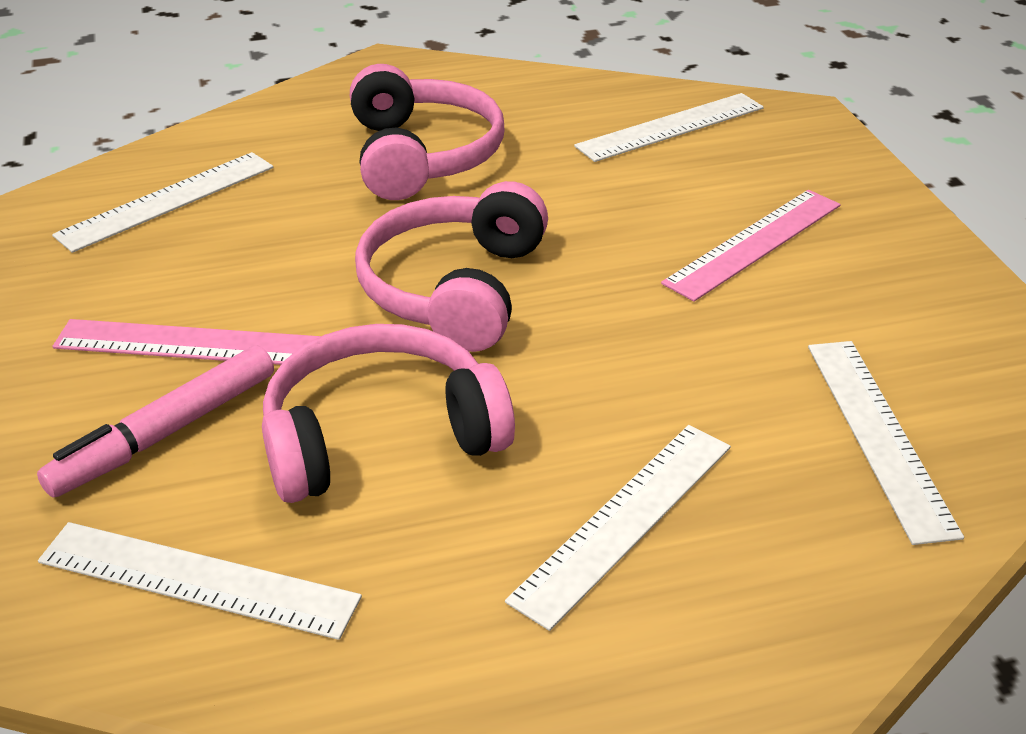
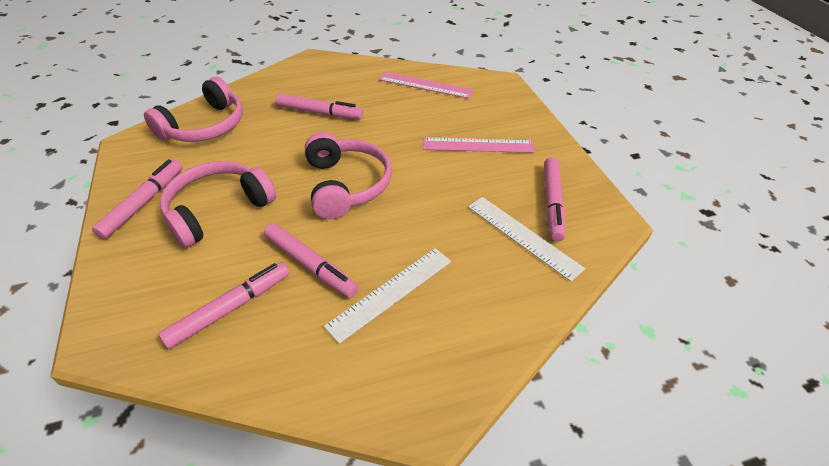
pink marker: [37,345,274,497] = 1 -> [92,159,183,239] [158,262,289,349] [264,223,358,298] [276,94,363,119] [544,157,565,242] = 5
white ruler: [38,522,362,640] [52,152,273,253] [505,425,731,631] [574,93,764,162] [808,341,964,545] = 5 -> [324,248,451,344] [468,197,585,282] = 2

